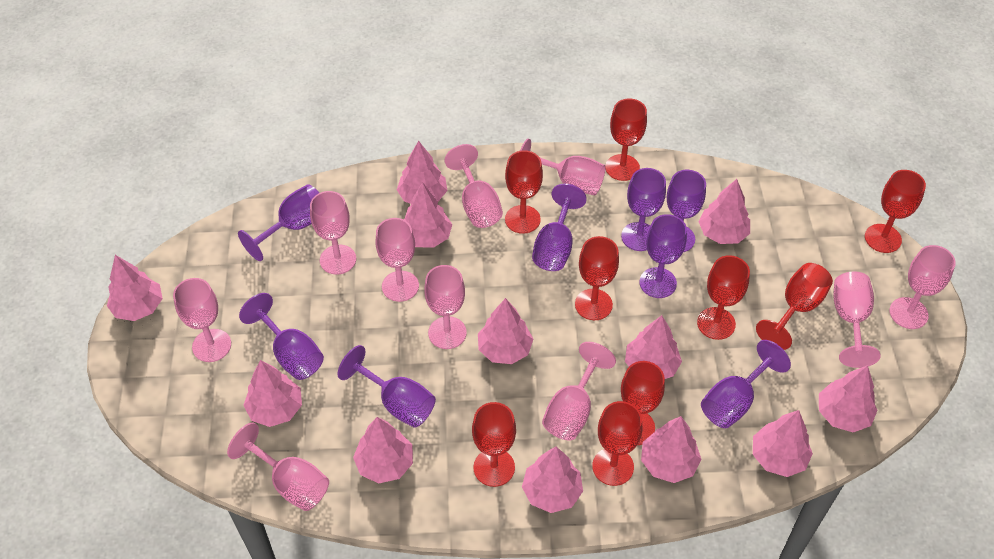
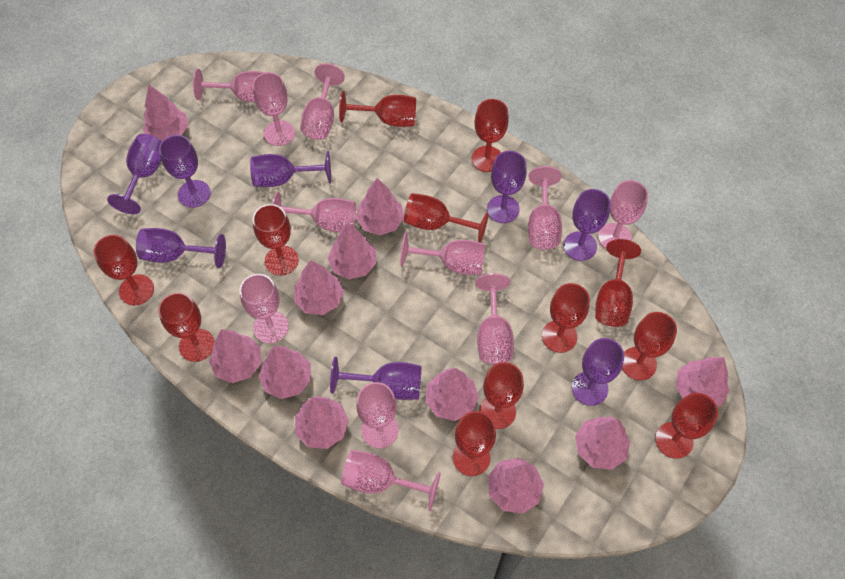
pink goblet: [173,278,231,362] [227,423,329,511] [310,191,356,275] [375,218,419,302] [424,265,467,349] [445,144,503,228] [520,139,606,195] [542,342,616,440] [834,271,881,368] [889,245,956,329] = 10 -> [193,69,265,103] [239,274,289,344] [253,72,295,146] [272,192,356,232] [300,63,345,140] [341,450,441,511] [356,382,399,448] [400,232,485,275] [475,273,514,364] [528,166,562,250] [598,180,648,249] = 11
pink tree: [107,255,163,321] [243,360,302,427] [353,417,413,484] [397,141,448,204] [404,182,452,248] [478,298,533,364] [522,447,583,513] [625,315,682,379] [641,416,702,483] [698,179,750,244] [753,410,813,477] [819,365,878,432] = 12 -> [143,85,188,141] [209,329,261,383] [259,346,311,399] [294,260,344,315] [295,396,349,449] [328,223,376,279] [356,178,404,235] [426,368,479,421] [488,458,544,514] [575,416,630,470] [676,357,729,407] = 11
red goblet: [472,402,516,487] [505,150,543,234] [575,236,619,320] [592,401,642,486] [605,98,647,181] [621,361,665,445] [697,255,750,340] [756,263,833,350] [865,170,926,253] = 9 -> [94,235,154,305] [158,292,215,362] [253,204,299,276] [339,91,416,127] [404,193,489,243] [453,411,496,476] [472,99,509,172] [479,362,524,429] [542,283,590,353] [595,239,641,327] [622,312,677,380] [655,393,718,459] = 12

